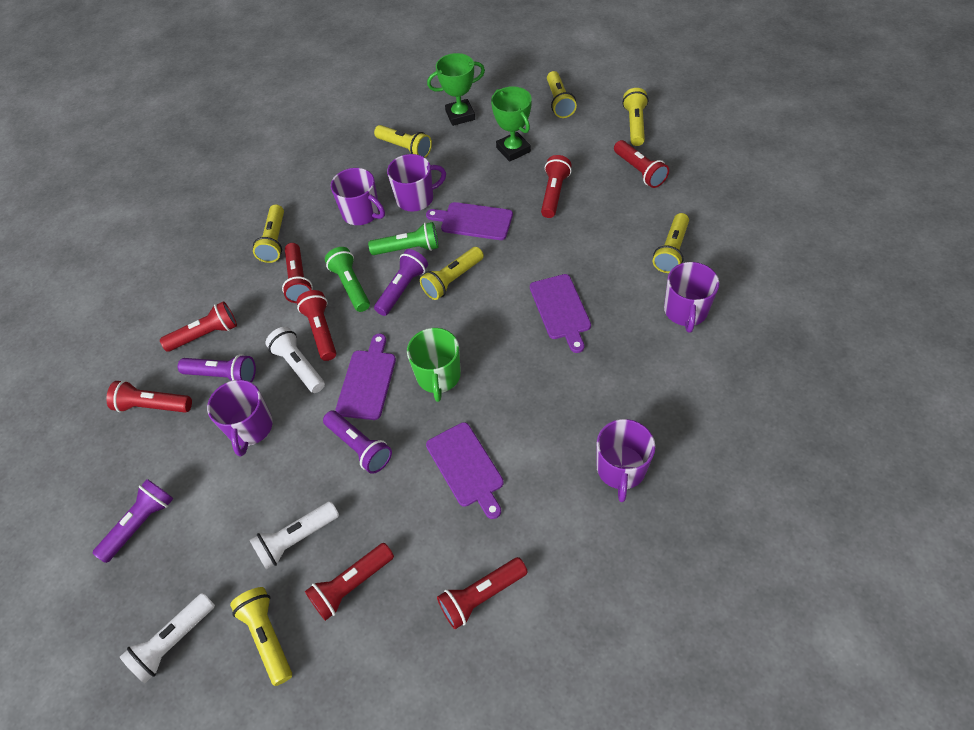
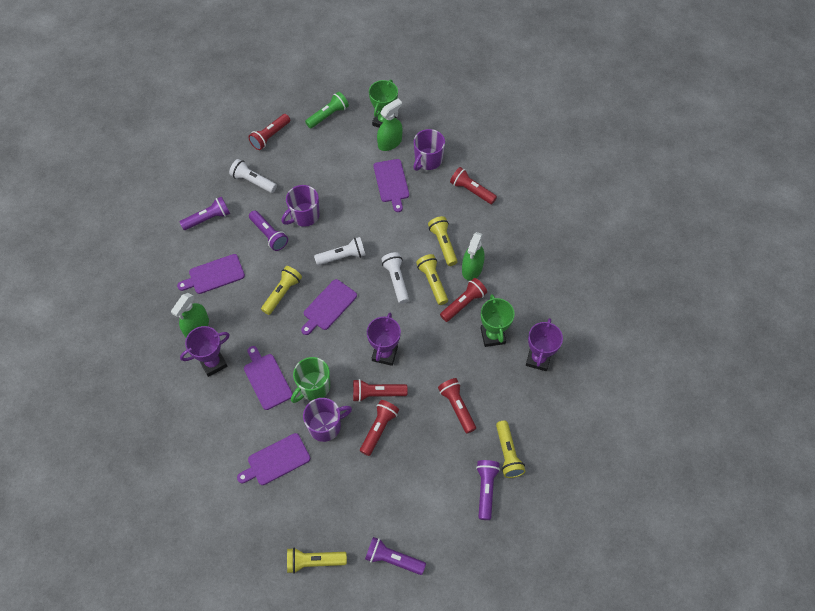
green flashlight: [325,247,370,312] [368,222,439,255] = 2 -> [305,92,349,129] = 1
green spray bottle: none = 0 -> [171,293,209,338] [377,98,403,151] [462,232,485,281] = 3
purple cutting board: [335,334,396,420] [426,202,513,240] [426,422,504,519] [530,274,591,353] = 4 -> [177,254,245,294] [237,433,310,485] [244,346,292,410] [301,279,357,335] [374,159,409,212] = 5
purple mug: [207,380,273,456] [331,168,385,225] [387,154,446,212] [596,419,655,502] [664,262,719,333] = 5 -> [281,185,320,227] [303,398,352,442] [413,129,445,171] = 3
purple trophy: none = 0 -> [180,326,230,377] [367,313,401,366] [526,318,563,371] = 3
red flashlight: [106,380,192,413] [160,301,237,352] [282,243,313,303] [297,290,336,361] [305,543,394,621] [437,557,528,629] [541,155,572,218] [614,140,669,188] = 8 -> [248,114,290,150] [353,379,408,402] [360,400,399,456] [438,378,476,434] [440,278,487,322] [450,167,497,204] = 6
yellow flashlight: [230,587,292,686] [253,204,284,263] [374,125,432,158] [420,247,484,300] [547,71,577,118] [622,88,648,146] [653,213,689,273] = 7 -> [261,266,302,315] [287,548,347,574] [416,254,448,305] [428,216,457,266] [496,421,526,478] = 5

